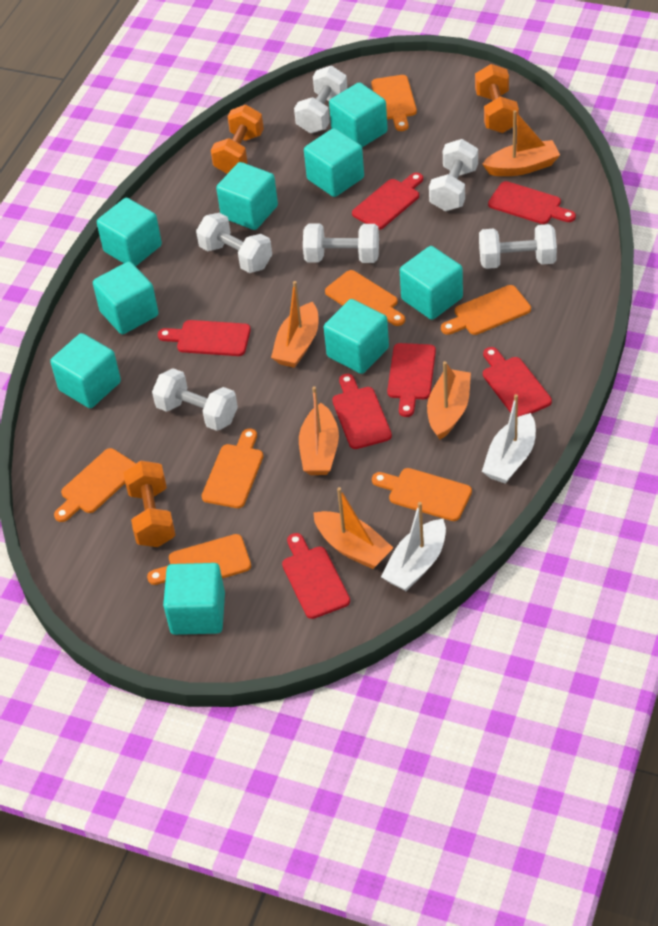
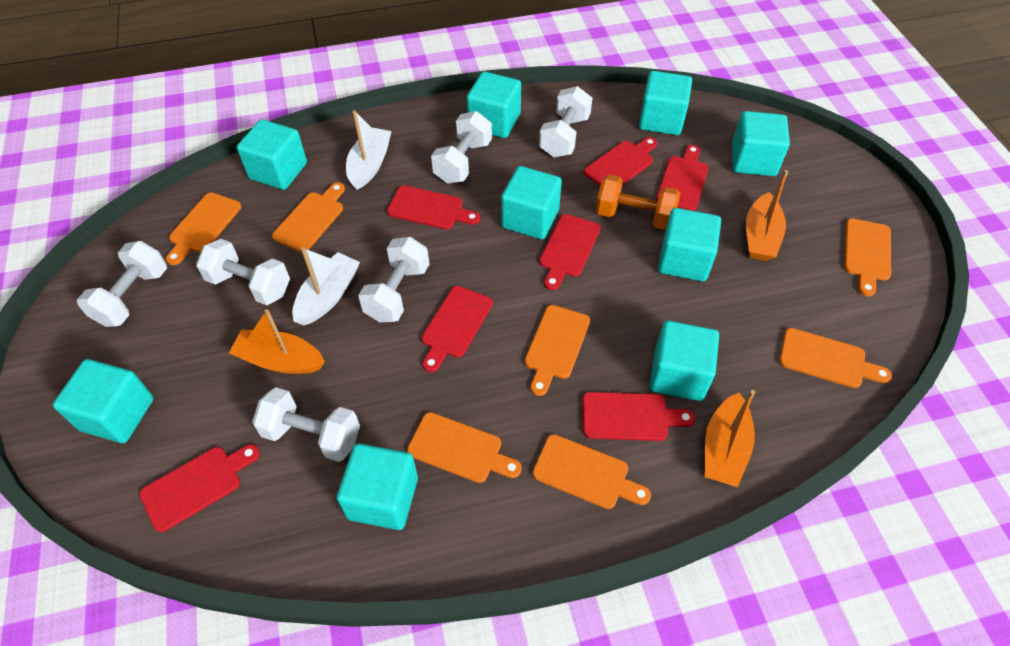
orange boat: [271,281,319,368] [299,386,339,475] [313,487,393,569] [427,361,471,440] [482,110,560,176] = 5 -> [229,309,325,374] [705,390,755,487] [746,170,788,261] = 3
orange dumbbell: [123,461,176,547] [211,105,264,174] [475,64,519,133] = 3 -> [596,174,680,230] = 1

